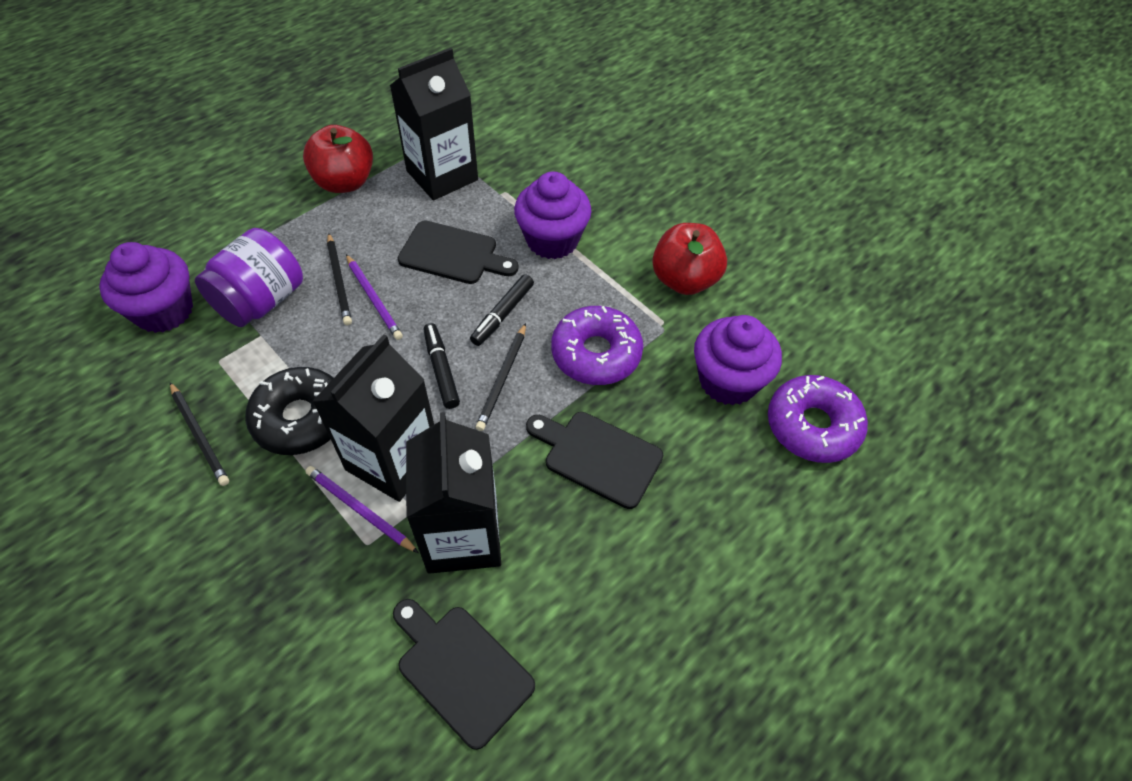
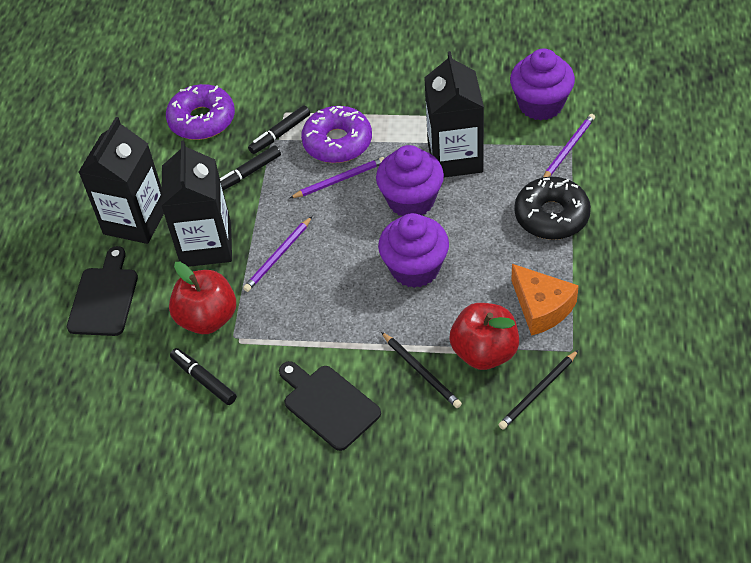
black cutting board: [393,599,535,750] [398,220,519,284] [526,412,663,509] = 3 -> [67,246,138,336] [279,361,381,451] = 2
black marker: [423,323,460,409] [470,274,534,346] = 2 -> [170,348,237,405] [220,145,281,191] [248,105,310,154] = 3
black pencil: [170,382,229,486] [327,233,352,325] [476,323,526,431] = 3 -> [381,332,462,408] [499,350,579,430] = 2
orange cheese: none = 0 -> [511,264,579,336] = 1
purple jar: [195,228,303,327] = 1 -> none = 0
purple pencil: [305,466,419,553] [346,254,403,340] = 2 -> [243,216,312,292] [290,157,385,198] [543,114,595,177] = 3

